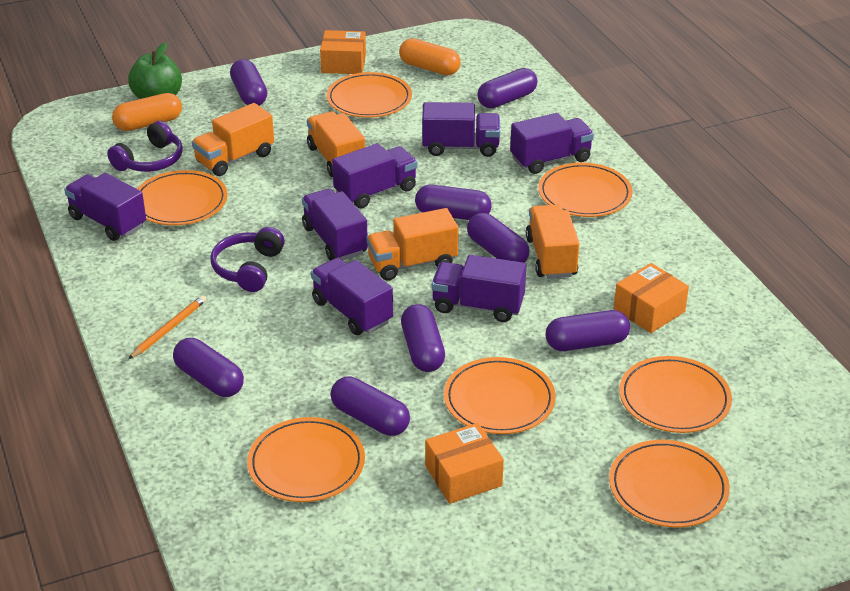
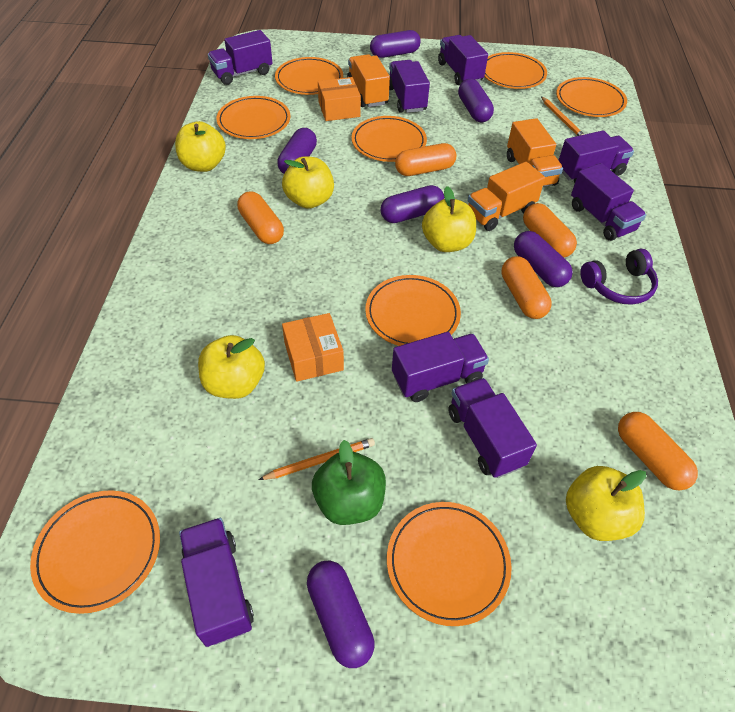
orange box: [320,30,366,74] [425,423,504,504] [614,263,689,333] = 3 -> [282,313,344,382] [318,77,361,121] = 2
orange capsule: [112,93,182,131] [399,38,461,75] = 2 -> [237,191,284,244] [395,143,456,176] [501,256,552,319] [523,203,577,257] [618,412,698,490] = 5
orange pencil: [128,295,206,359] = 1 -> [258,438,375,480] [541,96,585,136] = 2
orange plate: [137,170,227,225] [247,417,365,502] [327,72,412,118] [444,357,556,434] [538,163,633,217] [609,440,730,527] [619,356,732,433] = 7 -> [30,490,160,614] [217,96,290,139] [275,57,343,95] [352,116,427,162] [365,275,461,346] [387,502,512,626] [484,52,547,89] [556,77,627,117] = 8
orange truck: [192,103,274,176] [307,112,365,177] [367,208,459,281] [526,204,579,279] = 4 -> [347,54,390,107] [468,162,545,231] [507,118,563,187] = 3
purple capsule: [173,338,244,397] [230,59,267,106] [331,376,410,436] [401,304,445,372] [415,185,491,220] [467,213,529,263] [477,68,537,108] [546,310,630,351] = 8 -> [277,128,317,174] [307,560,375,668] [370,30,421,58] [381,185,444,223] [458,79,494,122] [514,231,573,287] = 6
purple headphones: [107,121,183,172] [210,227,285,292] = 2 -> [580,248,658,305] = 1
purple truck: [64,173,146,241] [302,189,368,260] [311,258,393,335] [332,143,417,208] [422,102,500,157] [431,255,527,322] [510,113,594,174] = 7 -> [179,518,254,647] [208,30,272,85] [389,60,430,113] [392,332,489,402] [438,35,488,85] [448,378,537,478] [558,130,634,183] [571,163,646,241] = 8
yellow apple: none = 0 -> [175,121,226,172] [198,335,265,399] [282,157,334,209] [422,186,476,252] [566,466,646,541] = 5

